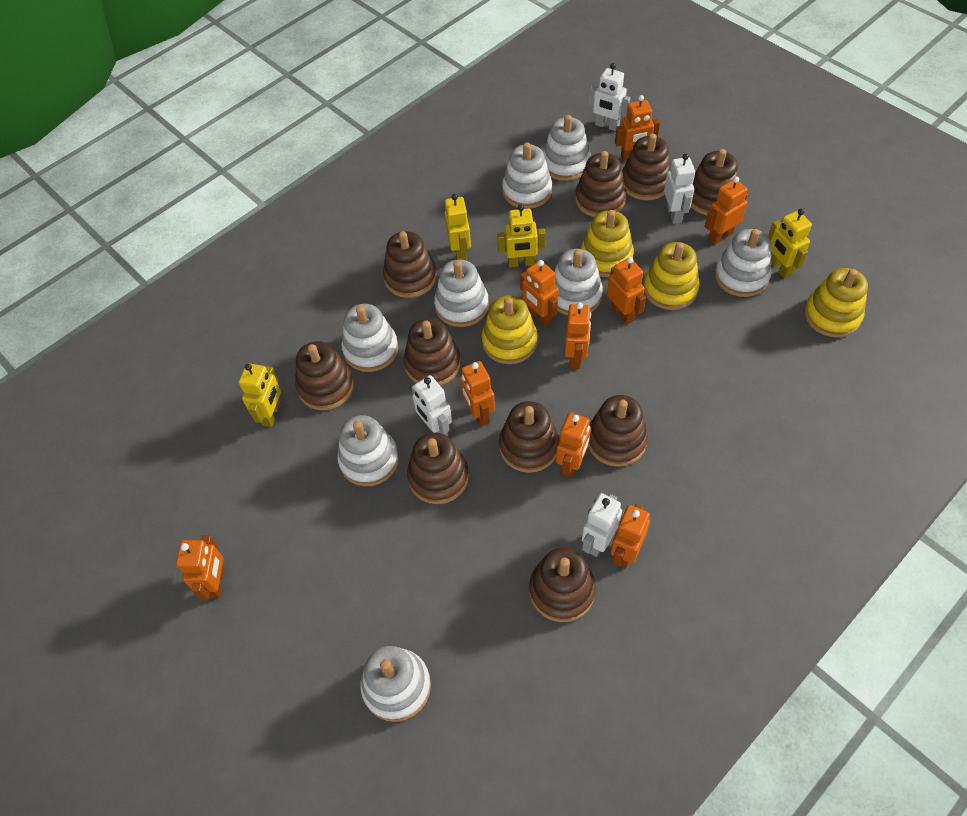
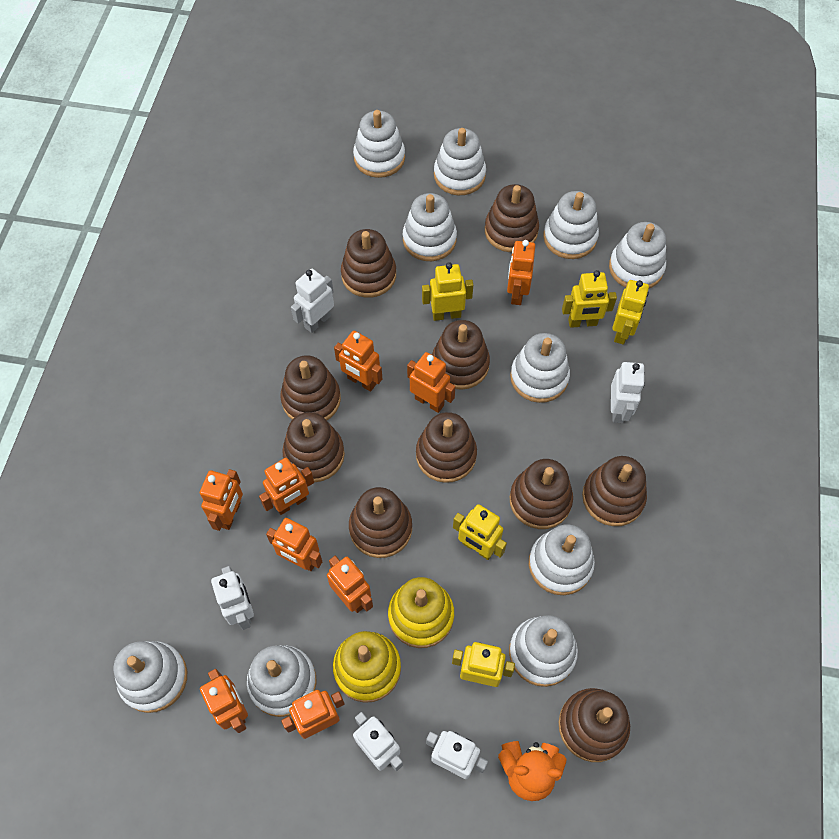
orange teddy bear: none = 0 -> [498,741,567,801] = 1
white robot: [412,375,452,436] [582,493,622,557] [588,63,631,131] [664,154,695,224] = 4 -> [211,566,254,630] [291,269,334,333] [353,712,403,771] [426,731,488,779] [611,362,645,423] = 5
white stacking toy: [337,415,399,486] [341,304,398,372] [360,646,431,722] [434,259,489,327] [502,142,552,209] [543,115,591,181] [554,249,603,315] [715,229,772,297] = 8 -> [114,641,187,713] [247,645,317,717] [353,110,405,178] [403,193,457,261] [434,128,486,195] [509,615,578,687] [510,333,570,403] [529,524,595,595] [543,191,599,259] [609,222,666,288] = 10
yellow robot: [239,363,281,427] [445,194,471,261] [497,205,545,268] [768,209,812,278] = 4 -> [422,262,473,321] [452,642,515,687] [453,504,507,560] [562,270,617,328] [612,280,649,344] = 5
yellow stacking toy: [481,296,538,364] [581,210,634,277] [644,242,700,310] [804,268,868,338] = 4 -> [333,631,401,703] [388,577,454,648] = 2

